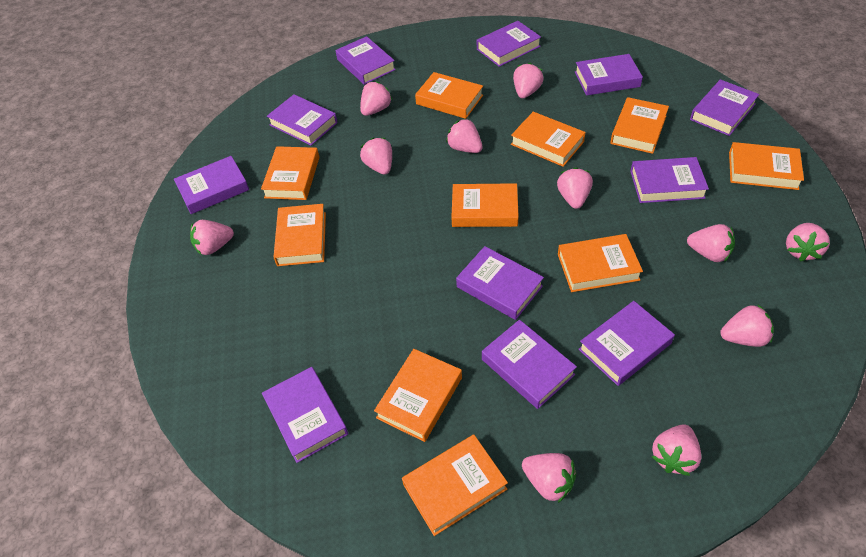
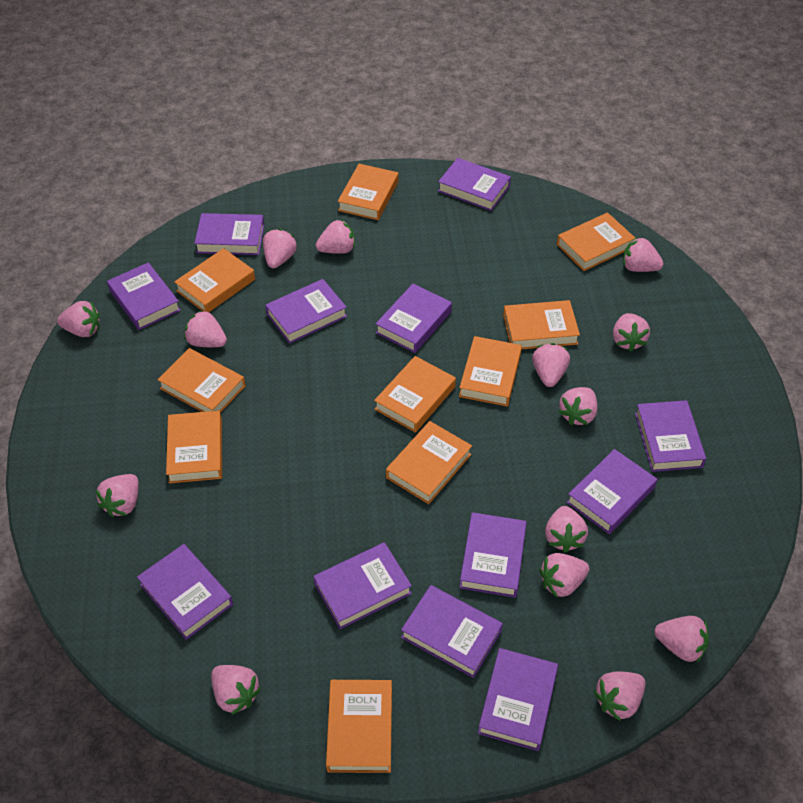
pink strawberry: [190,220,234,255] [360,81,392,116] [360,138,392,175] [446,118,483,153] [513,63,544,98] [522,453,576,503] [557,167,593,209] [652,424,701,476] [687,224,735,262] [720,305,774,347] [786,223,830,262] = 11 -> [57,301,100,337] [96,474,139,517] [184,310,227,347] [211,665,261,715] [263,229,297,268] [316,219,355,254] [532,343,570,387] [539,553,589,597] [545,506,588,553] [558,387,598,425] [594,672,646,721] [613,313,650,352] [623,237,664,272] [654,616,709,663] = 14
purple book: [174,156,249,214] [262,367,348,463] [267,94,338,145] [336,36,396,85] [456,246,544,320] [477,21,541,67] [482,320,577,409] [575,54,643,96] [579,301,675,386] [630,157,709,203] [690,79,759,136] = 11 -> [107,262,181,330] [137,544,233,640] [194,213,264,255] [266,279,347,344] [313,542,412,629] [376,284,452,353] [401,585,503,678] [438,158,511,211] [459,512,527,598] [478,648,558,751] [566,449,657,534] [635,400,706,472] = 12

